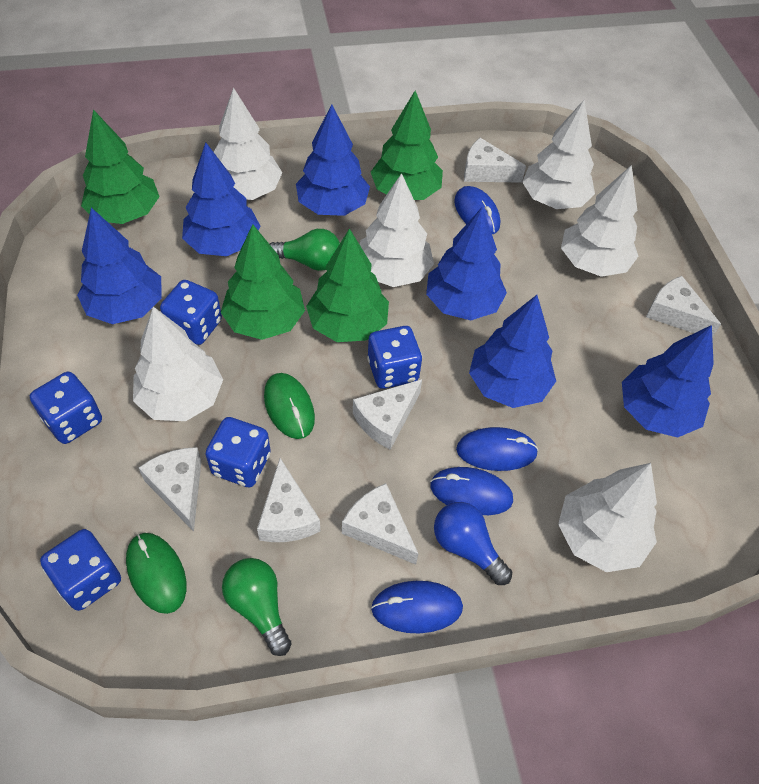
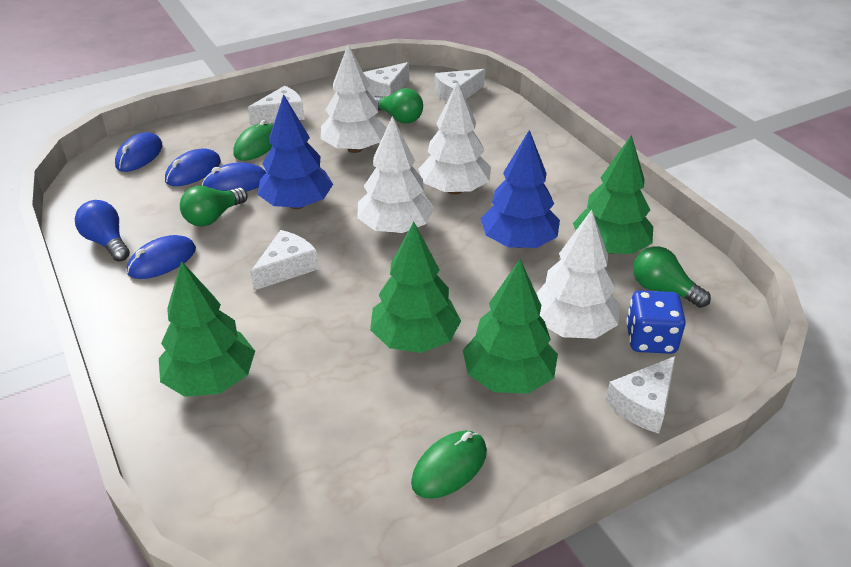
blue dice: [30,372,102,444] [40,529,121,611] [160,280,222,345] [206,417,271,487] [367,326,422,389] = 5 -> [626,290,686,354] = 1
blue tree: [77,208,162,324] [182,142,261,256] [296,104,370,216] [426,207,507,320] [469,295,556,408] [622,325,714,438] = 6 -> [258,94,333,209] [481,130,560,248] = 2
green light bulb: [222,558,292,656] [270,229,340,271] = 2 -> [180,186,248,227] [373,88,423,124] [633,246,711,308] = 3
white cheese: [138,447,201,532] [257,458,320,542] [342,483,418,565] [353,379,422,450] [464,138,526,183] [646,276,721,338] = 6 -> [248,86,305,125] [251,230,319,290] [363,62,409,97] [435,69,485,102] [605,356,675,434] = 5
white tree: [133,307,223,421] [214,87,283,200] [359,173,434,287] [522,100,595,209] [558,463,657,572] [561,165,638,277] = 6 -> [321,44,387,153] [357,116,435,233] [418,81,491,195] [536,210,620,339] = 4

